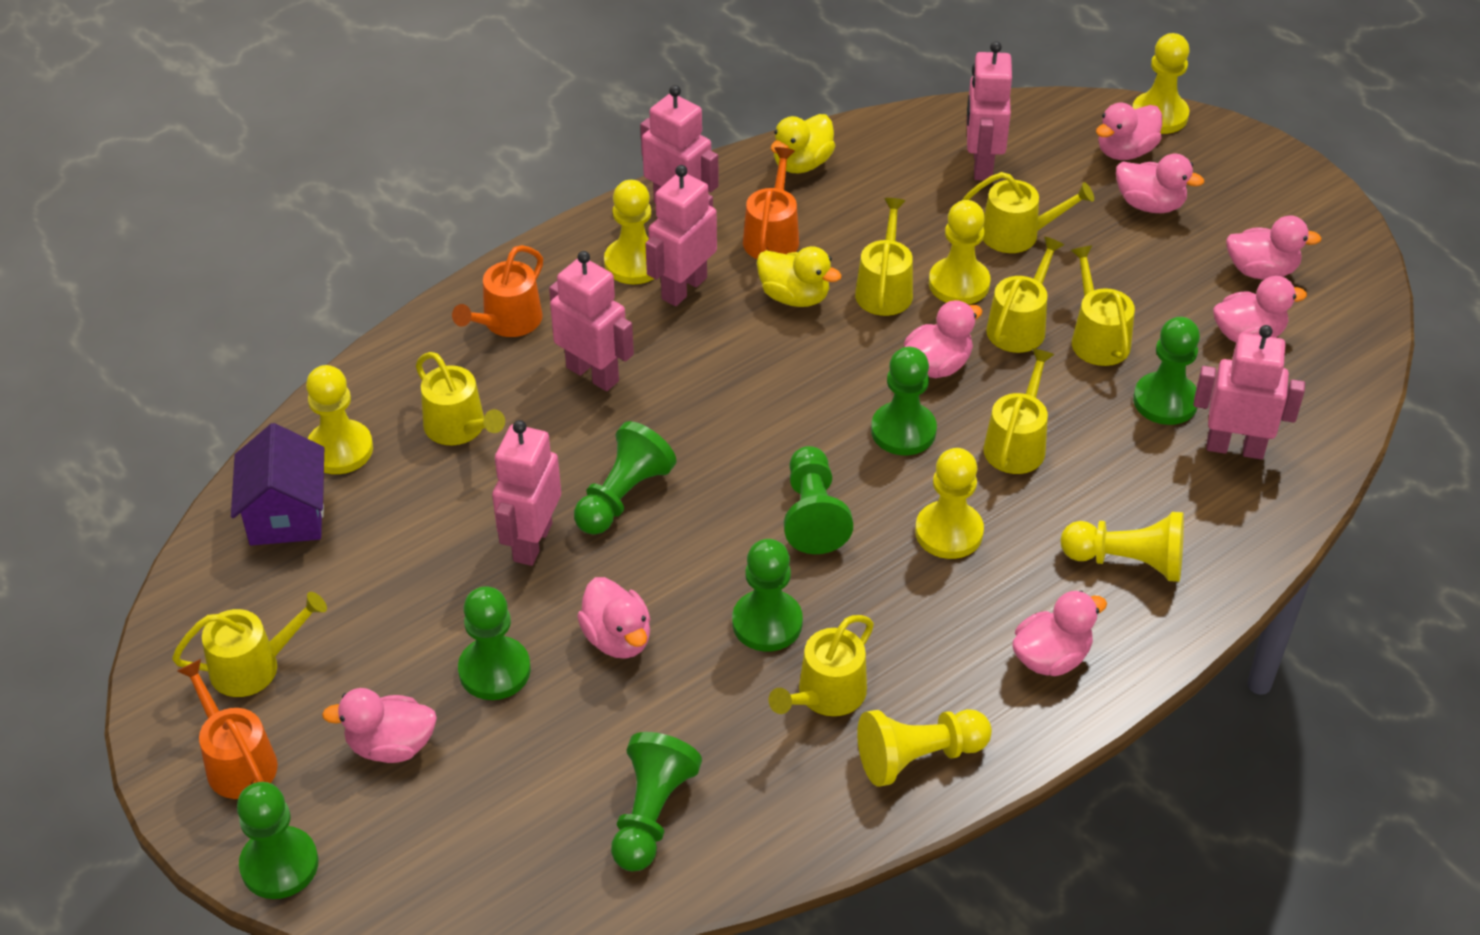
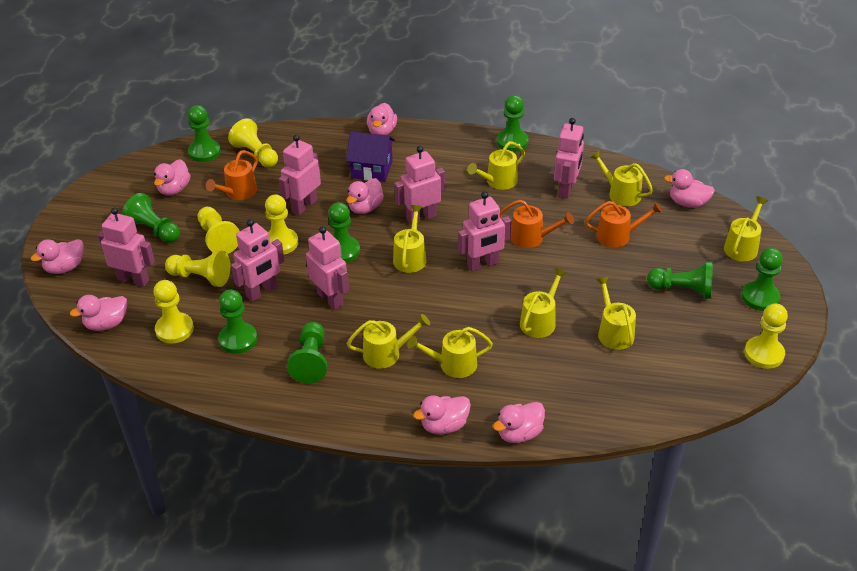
pink robot: [492,420,561,566] [549,251,634,391] [640,85,719,203] [645,165,717,306] [967,41,1012,181] [1194,325,1305,459] = 6 -> [98,207,155,287] [231,219,285,302] [279,135,321,215] [306,226,349,310] [394,146,445,225] [458,192,511,272] [554,118,584,199] = 7
yellow duck: [757,246,842,307] [771,114,835,173] = 2 -> none = 0
yellow pawn: [306,365,373,474] [604,180,654,284] [857,709,992,787] [915,448,984,559] [929,200,990,305] [1061,512,1184,582] [1132,33,1190,134] = 7 -> [153,280,194,344] [165,250,230,287] [198,207,240,254] [228,118,278,167] [265,194,298,255] [744,303,788,369] = 6

